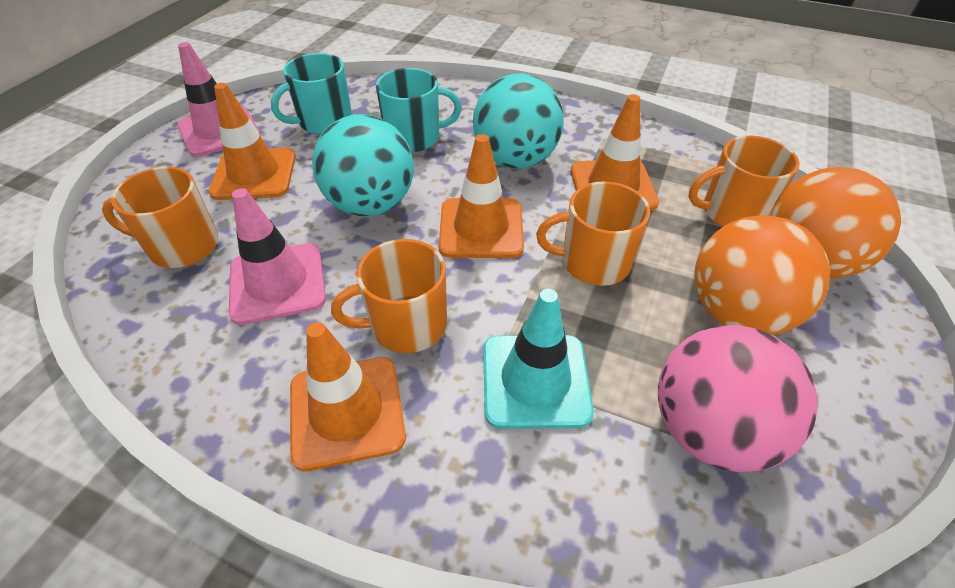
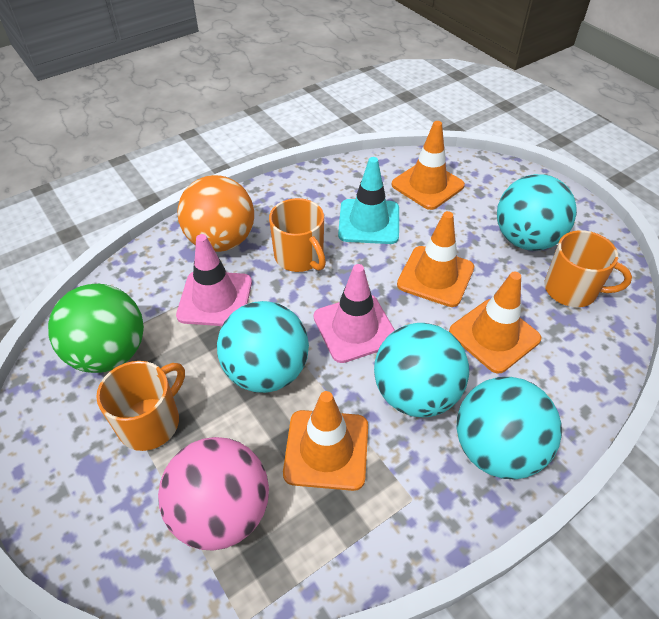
green ball: none = 0 -> [48,284,144,373] = 1
orange ball: [694,215,830,335] [770,167,901,278] = 2 -> [177,175,254,252] = 1
orange mug: [102,166,218,268] [331,239,447,353] [536,181,650,286] [688,136,800,227] = 4 -> [96,361,185,451] [269,198,326,272] [544,230,632,307] = 3
turquoise ball: [312,114,414,216] [473,74,564,169] = 2 -> [217,301,309,393] [374,323,469,417] [457,377,562,480] [497,174,577,251] = 4
turquoise mug: [271,53,352,135] [376,68,462,152] = 2 -> none = 0

